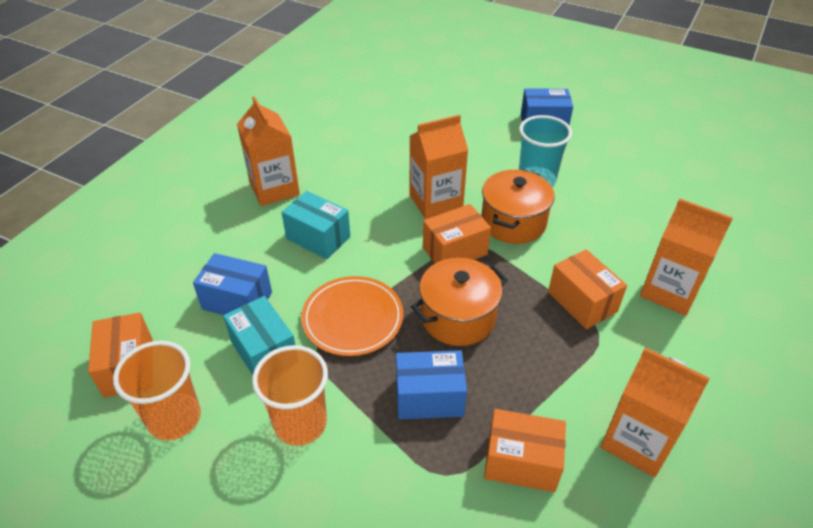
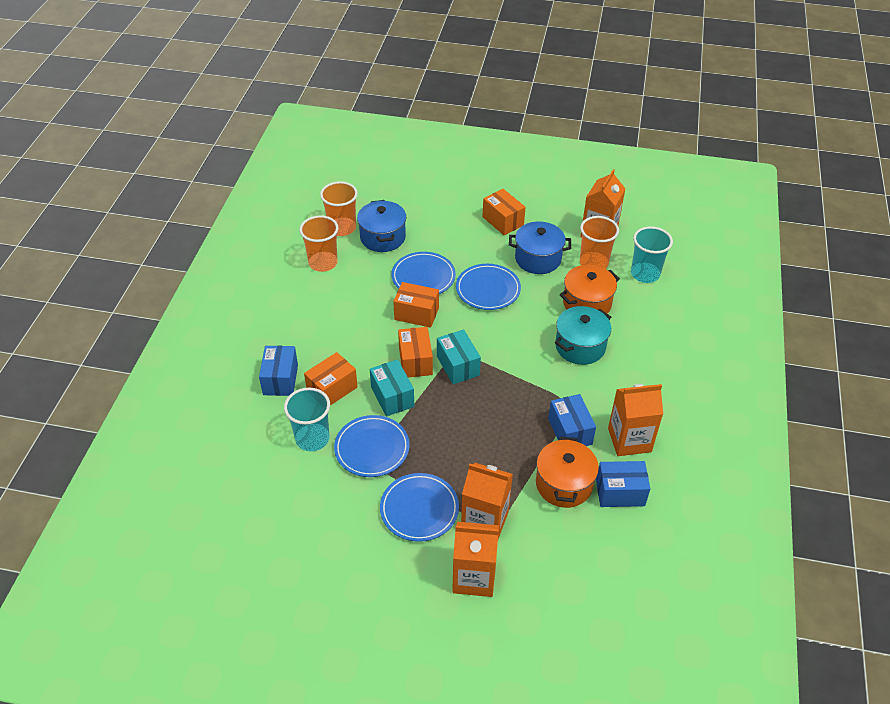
blue plate: none = 0 -> [334,415,410,477] [380,473,459,542] [391,252,456,294] [456,264,521,310] = 4
blue pot: none = 0 -> [357,200,406,252] [509,222,571,274] = 2
orange cup: [113,341,201,441] [252,345,328,446] = 2 -> [299,215,339,272] [320,181,358,236] [580,216,619,269] = 3
orange plate: [301,276,404,356] = 1 -> none = 0
turquoise cup: [519,115,572,187] = 1 -> [284,387,330,451] [631,226,673,283] = 2
turquoise pot: none = 0 -> [555,306,611,365] = 1

